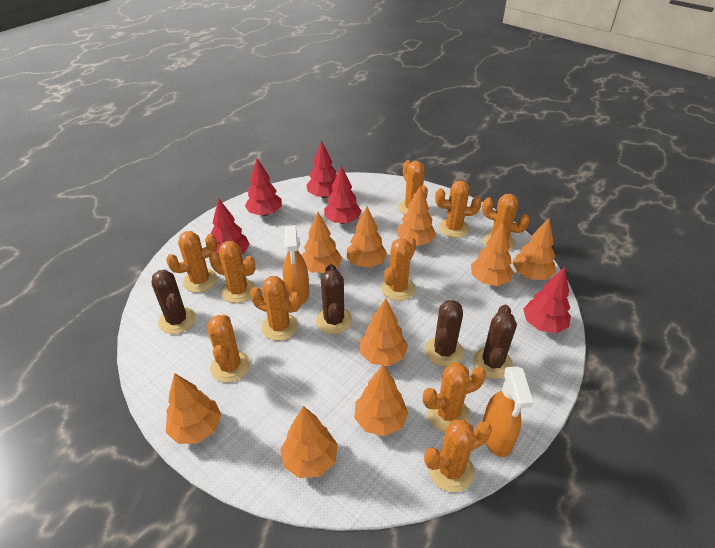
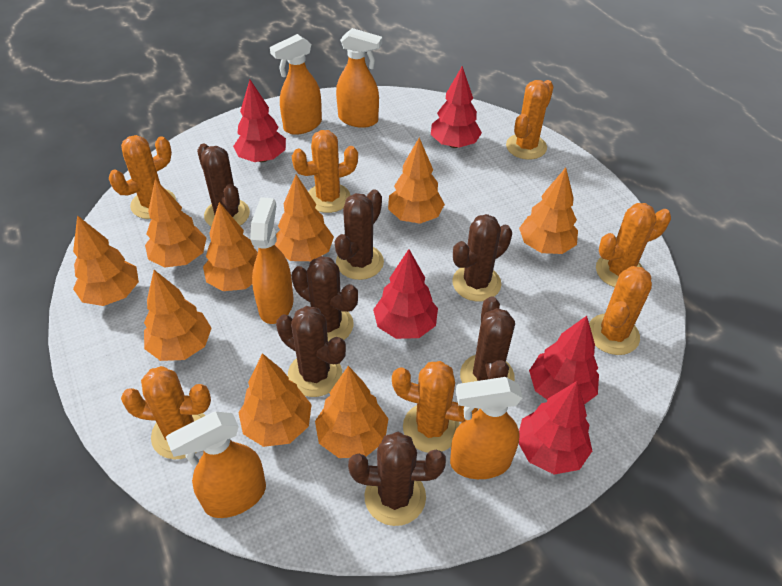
brown cactus: [152,270,196,334] [316,264,352,334] [425,300,464,367] [473,305,517,379] = 4 -> [197,144,250,226] [276,306,346,397] [292,256,358,342] [335,189,384,280] [348,432,446,526] [452,214,512,301] [460,296,515,383] = 7
orange cactus: [166,231,217,293] [207,314,250,382] [209,241,255,303] [250,276,301,341] [381,236,416,301] [398,160,428,215] [423,363,486,432] [424,420,492,492] [435,180,482,238] [482,194,530,251] = 10 -> [109,135,176,219] [121,366,211,459] [292,130,358,213] [392,361,478,453] [506,80,554,160] [589,266,652,355] [596,203,671,287] = 7
orange spray bottle: [283,225,309,305] [483,366,534,457] = 2 -> [166,411,266,518] [250,197,294,324] [270,34,322,135] [336,28,382,128] [450,377,523,479] = 5

